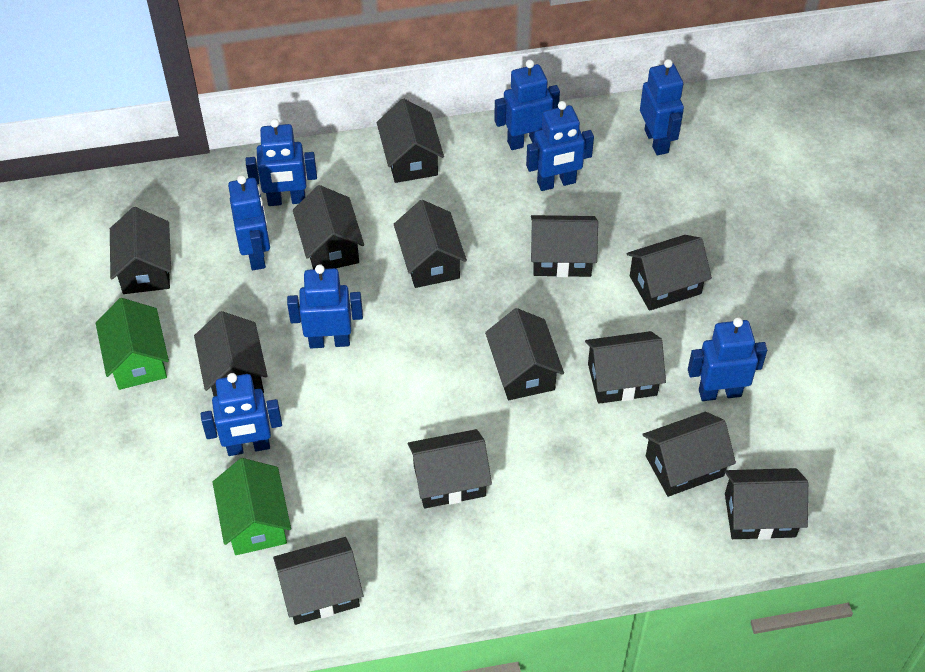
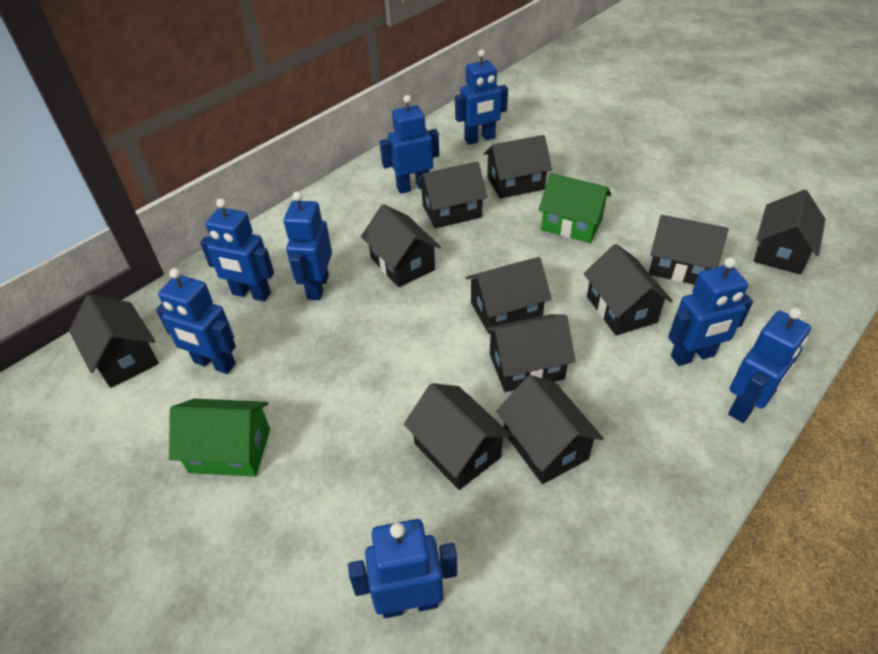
black house: [110,207,171,294] [194,311,268,396] [273,537,363,625] [293,185,364,269] [377,99,444,183] [394,200,467,288] [408,429,492,509] [485,308,564,400] [531,215,598,277] [585,331,666,404] [626,235,712,311] [642,412,736,497] [725,468,808,540] = 13 -> [69,295,159,388] [361,204,441,287] [404,383,511,490] [417,161,487,228] [466,257,552,334] [484,135,552,198] [485,314,575,392] [496,375,603,484] [584,244,673,335] [649,215,729,285] [754,190,825,274] = 11

